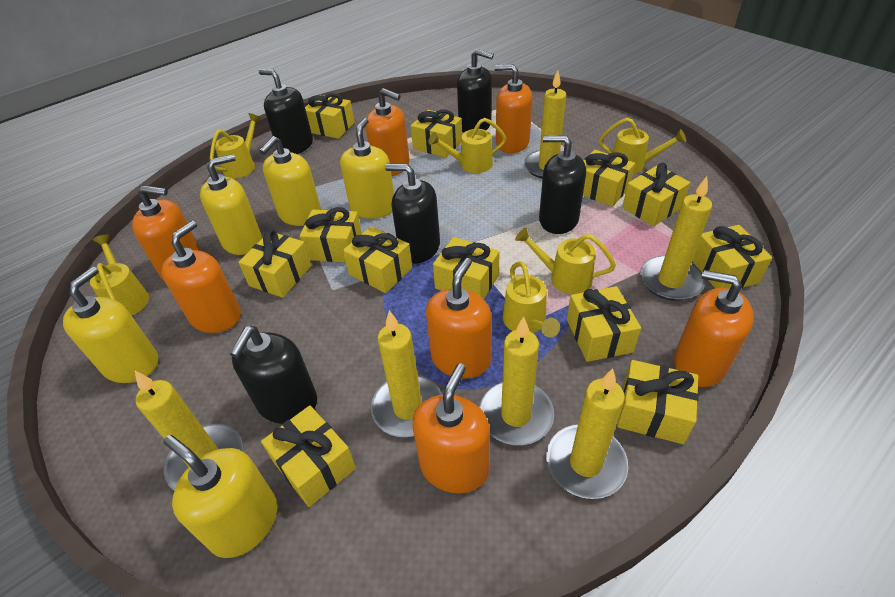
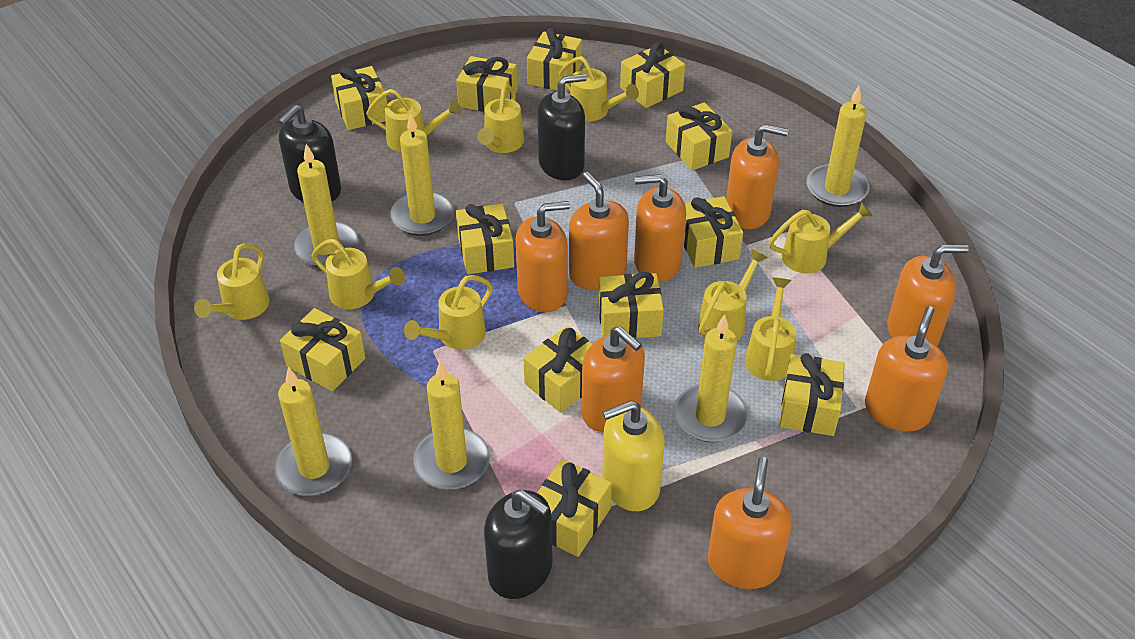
black soap dispenser: [230,326,317,424] [259,69,313,154] [385,164,440,264] [457,49,494,133] [539,135,586,234] = 5 -> [278,105,341,202] [484,490,552,599] [537,74,587,180] = 3
orange soap dispenser: [132,185,201,280] [161,221,241,333] [365,88,410,176] [412,363,490,494] [426,258,491,379] [495,64,532,153] [674,270,754,387] = 7 -> [516,201,570,313] [569,172,629,290] [582,326,645,432] [634,174,686,282] [708,457,792,589] [726,124,788,229] [865,306,948,431] [887,245,969,346] = 8
yellow soap dispenser: [63,267,158,383] [163,435,278,558] [200,154,262,255] [259,136,321,226] [340,118,394,219] = 5 -> [602,401,665,511] = 1
yellow watering can: [90,234,149,316] [210,113,261,178] [428,118,506,173] [503,261,560,337] [515,227,616,294] [599,118,686,174] = 6 -> [194,243,270,320] [312,239,405,309] [366,89,462,152] [404,275,493,350] [477,84,524,153] [559,56,639,122] [698,249,768,340] [745,278,796,381] [769,202,873,274] = 9

